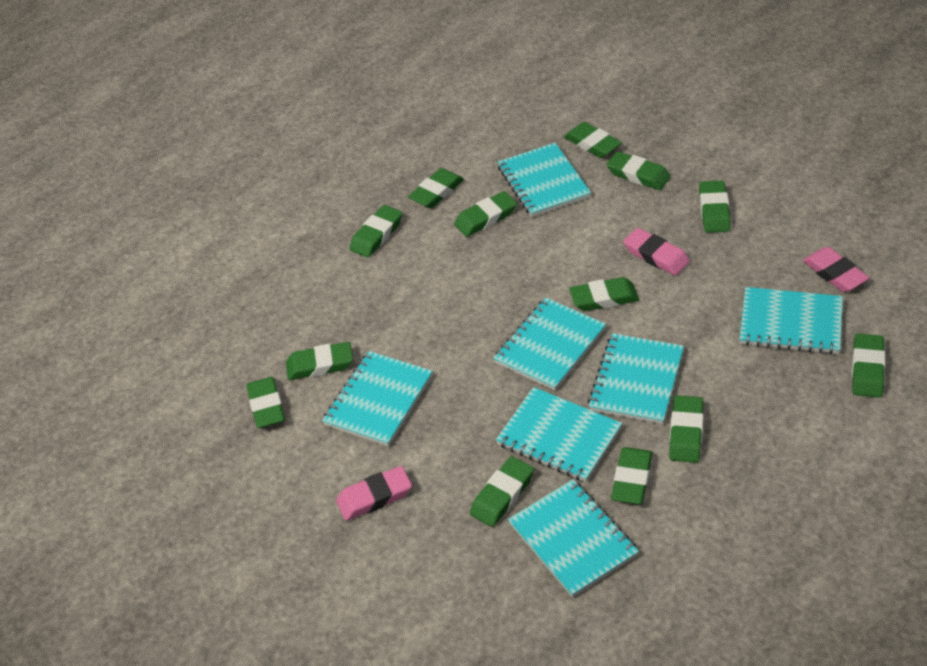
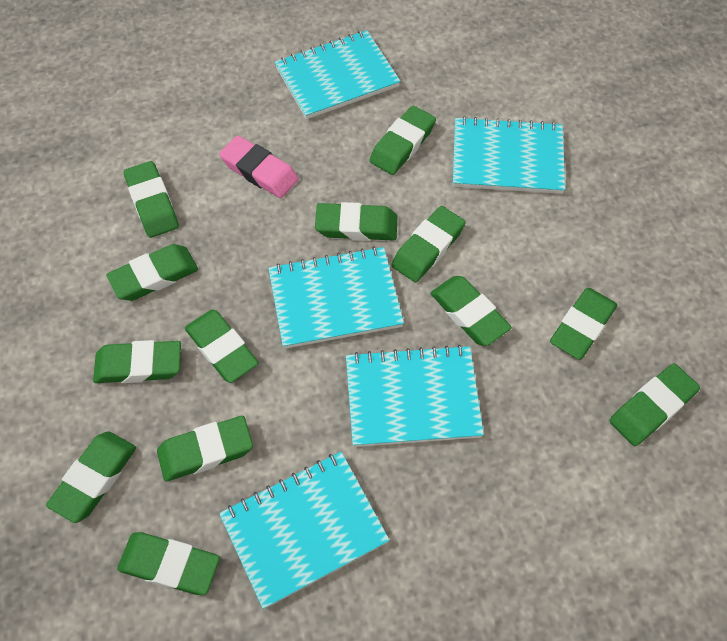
pink eraser: [336,466,412,521] [623,228,690,276] [803,247,869,292] = 3 -> [219,136,299,198] = 1
turquoise notebook: [322,351,433,446] [493,298,606,391] [496,387,622,482] [497,143,591,217] [508,480,639,598] [588,333,684,424] [739,287,843,354] = 7 -> [219,452,390,609] [268,247,404,349] [275,30,401,119] [346,345,484,447] [453,116,565,194] = 5

